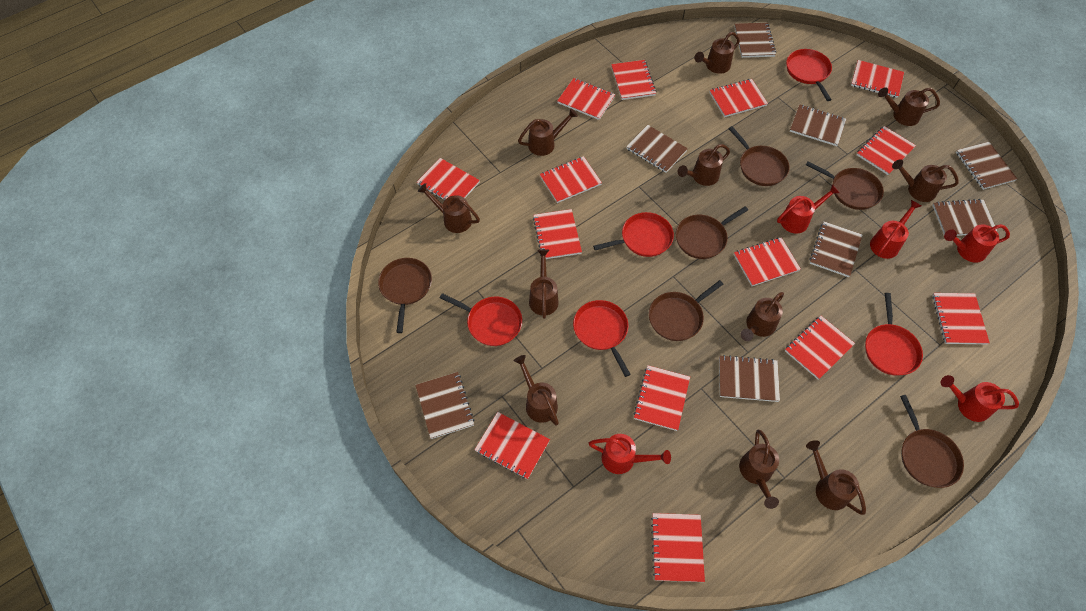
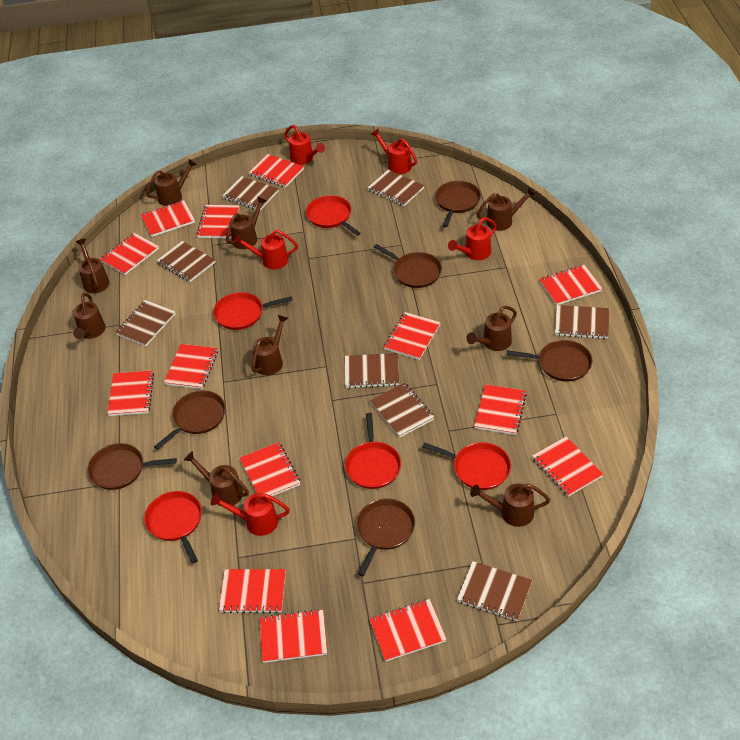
brown watering can: [418,183,480,233] [514,355,559,426] [518,108,578,156] [529,249,559,319] [678,144,730,186] [694,32,740,74] [739,430,779,509] [741,292,784,341] [806,440,866,515] [878,87,940,126] [892,159,959,202] = 11 -> [73,293,105,339] [76,238,110,294] [146,159,197,206] [184,451,249,506] [226,196,267,249] [252,315,288,375] [466,306,517,351] [470,483,550,527] [477,187,536,231] = 9

